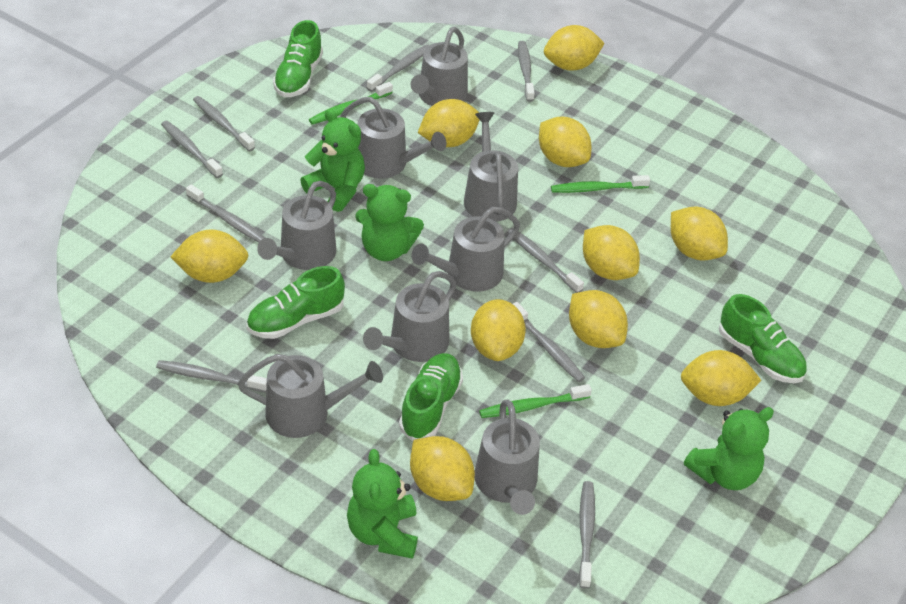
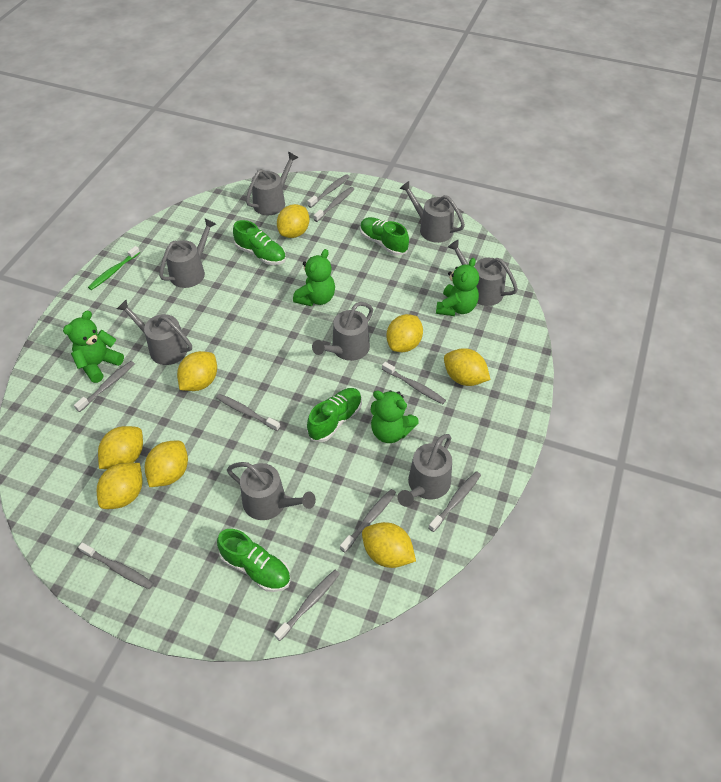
green toothbrush: [309,82,393,125] [479,384,592,418] [551,175,650,193] = 3 -> [88,246,140,290] = 1
yellow lemon: [171,229,249,283] [410,436,475,501] [418,99,479,147] [471,299,526,361] [539,117,592,167] [544,25,605,71] [569,290,628,348] [583,225,640,280] [671,206,728,260] [681,350,761,406] = 10 -> [97,463,143,509] [98,426,143,469] [145,441,188,487] [177,351,217,391] [277,204,310,238] [362,522,416,568] [386,314,423,352] [444,348,490,386] = 8

